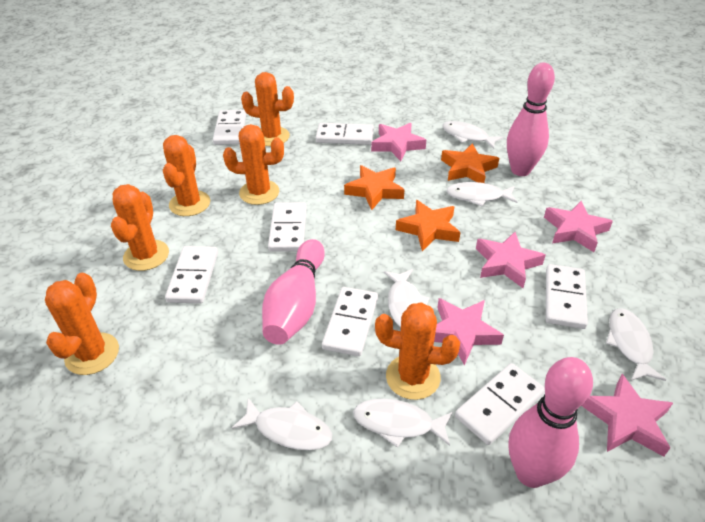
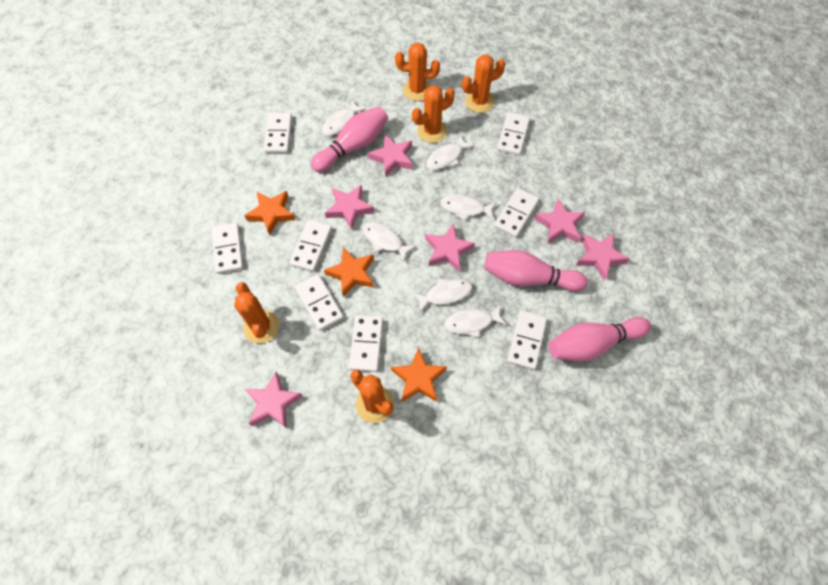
orange cactus: [45,273,119,375] [111,184,169,271] [163,135,210,216] [223,124,284,205] [241,72,294,146] [375,302,460,400] = 6 -> [234,282,279,343] [350,370,394,423] [395,43,440,101] [412,85,455,143] [462,55,506,113] = 5
pink star: [371,123,426,161] [434,298,504,365] [476,232,546,288] [544,201,613,252] [581,374,673,457] = 5 -> [244,372,302,428] [325,185,374,230] [368,135,413,177] [425,224,475,272] [535,199,585,244] [576,233,629,281] = 6
white domino: [165,246,218,304] [213,110,246,145] [268,202,307,252] [316,123,374,145] [322,287,378,356] [455,363,545,445] [546,264,588,329] = 7 -> [212,222,243,274] [264,112,292,153] [289,220,332,272] [295,274,344,331] [349,315,383,372] [494,188,539,238] [497,112,530,156] [507,310,547,370] = 8

